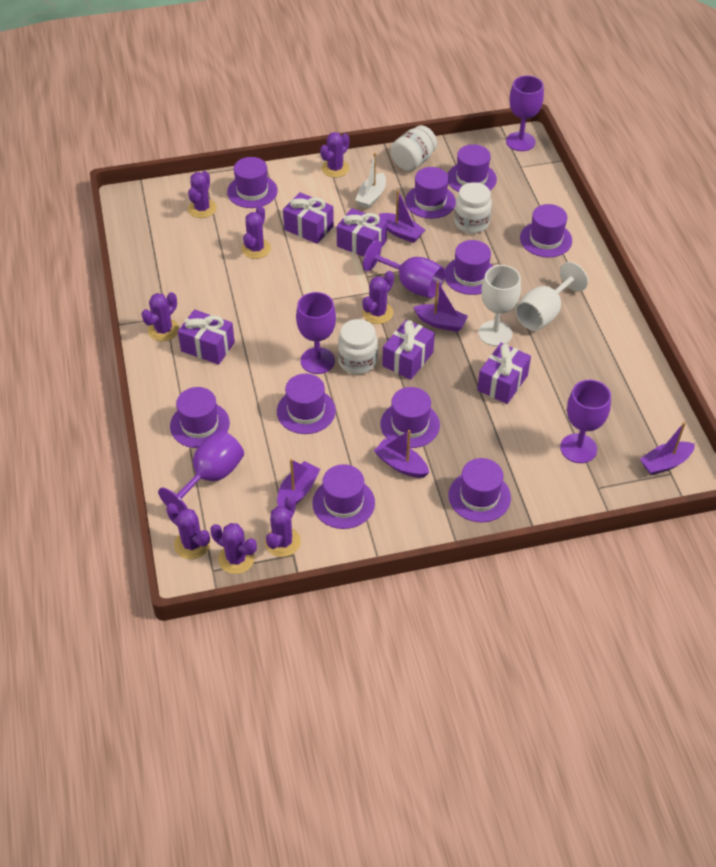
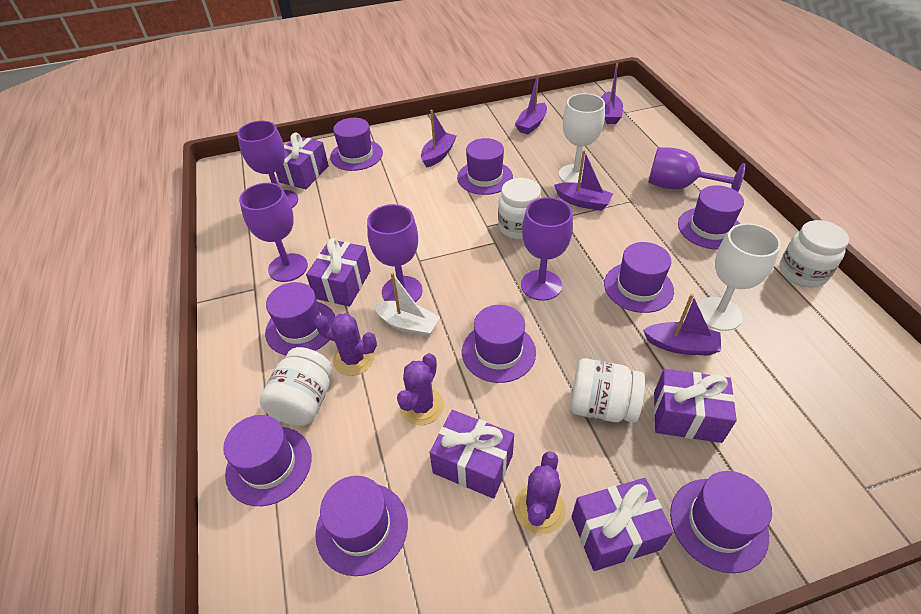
purple cactus: [141,292,179,341] [166,503,210,559] [188,171,217,218] [210,523,257,574] [242,206,271,259] [265,496,301,557] [320,132,350,177] [362,271,394,324] = 8 -> [314,313,377,376] [397,353,444,425] [514,451,566,534] = 3
purple hat: [170,387,230,448] [227,157,278,208] [277,374,336,434] [312,464,375,529] [380,387,440,448] [405,167,456,219] [444,240,493,295] [448,144,497,192] [449,458,511,522] [520,204,572,257] = 10 -> [223,415,312,506] [265,282,335,355] [315,476,408,576] [330,118,383,171] [457,138,513,195] [462,305,536,383] [604,242,674,313] [670,471,772,573] [678,185,744,249] = 9
white jar: [338,319,378,374] [391,125,437,171] [454,182,492,234] = 3 -> [259,347,333,426] [498,178,542,239] [571,358,645,422] [779,220,849,288] = 4

